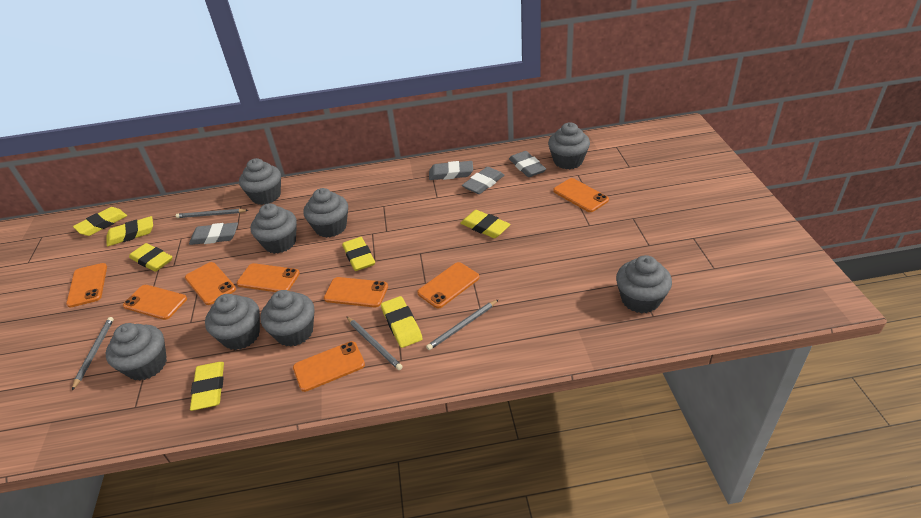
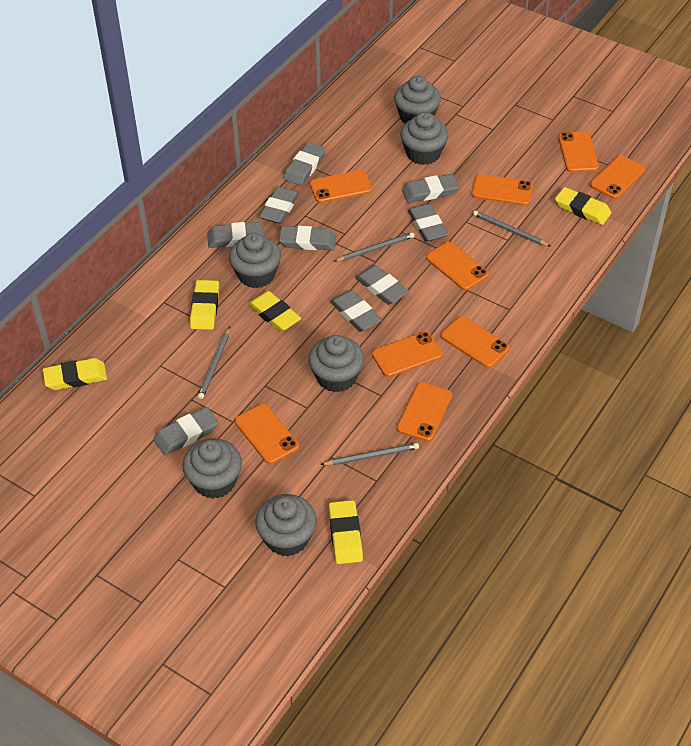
grey cupcake: [106,323,167,381] [205,294,260,350] [239,158,281,205] [251,203,297,254] [260,290,315,347] [303,188,348,238] [548,122,590,169] [616,255,672,313] = 8 -> [182,439,242,499] [229,233,281,288] [255,494,317,556] [308,335,364,393] [394,76,441,124] [400,112,448,165] = 6
grey eraser: [189,222,238,245] [429,161,473,180] [462,167,504,194] [509,151,546,177] = 4 -> [154,407,218,455] [207,222,263,248] [259,187,300,224] [279,226,336,250] [284,142,326,186] [330,290,382,332] [355,265,409,305] [402,174,459,203] [408,204,448,242] = 9
orange phone: [66,263,107,307] [123,285,187,320] [185,262,236,305] [237,263,300,292] [293,341,365,392] [324,277,388,307] [417,262,480,308] [553,178,609,212] = 8 -> [235,404,299,464] [310,170,372,203] [372,332,443,377] [397,382,452,442] [426,242,489,290] [441,316,510,368] [472,174,533,206] [558,131,599,172] [590,155,646,199] = 9
yellow eraser: [73,207,127,236] [106,216,153,246] [129,243,172,272] [190,362,224,411] [342,237,375,271] [381,296,423,348] [460,210,511,238] = 7 -> [43,358,107,390] [190,280,219,330] [248,291,301,332] [329,500,363,564] [555,187,611,225] = 5

